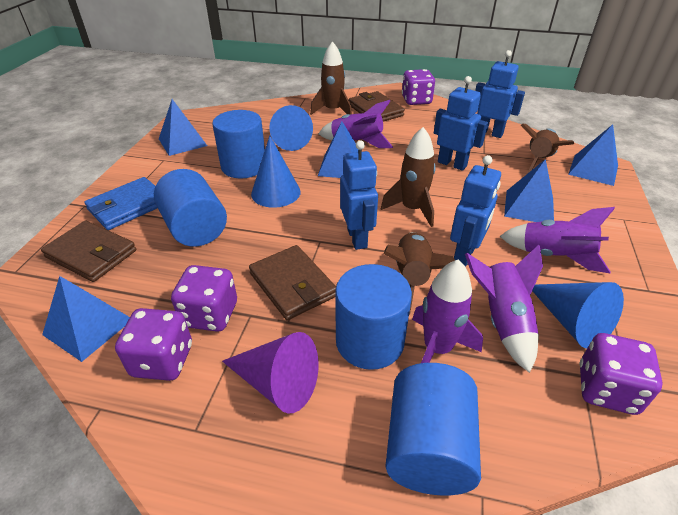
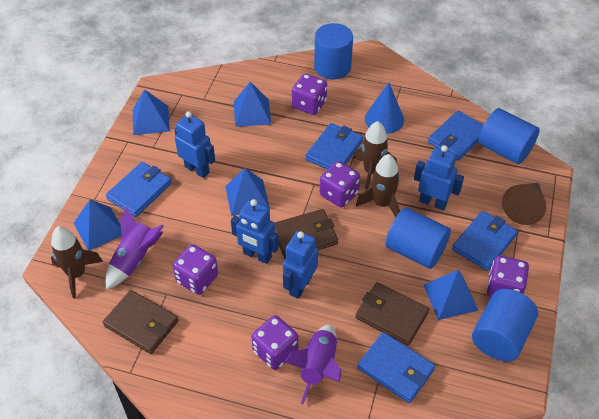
blue cone: [251,135,301,208] [269,105,313,151] [532,282,624,348] = 3 -> [365,82,404,134] = 1
blue wallet: [84,177,157,230] = 1 -> [106,162,172,217] [306,123,363,169] [357,332,435,403] [428,111,484,161] [452,211,518,271] = 5
brown cone: none = 0 -> [502,183,546,225] = 1
brown rocket: [310,41,352,115] [381,127,436,227] [384,232,455,315] [521,124,574,175] = 4 -> [51,226,103,299] [353,121,397,190] [356,154,400,217] = 3
purple cone: [222,332,318,414] = 1 -> none = 0
purple dice: [115,308,192,381] [171,265,237,332] [402,69,435,105] [579,333,663,415] = 4 -> [173,244,218,295] [251,315,298,370] [292,74,327,115] [320,161,360,208] [487,256,529,297] = 5
purple rocket: [318,100,393,148] [412,259,483,363] [465,245,543,373] [500,207,615,273] = 4 -> [106,206,164,289] [285,325,341,404] = 2

